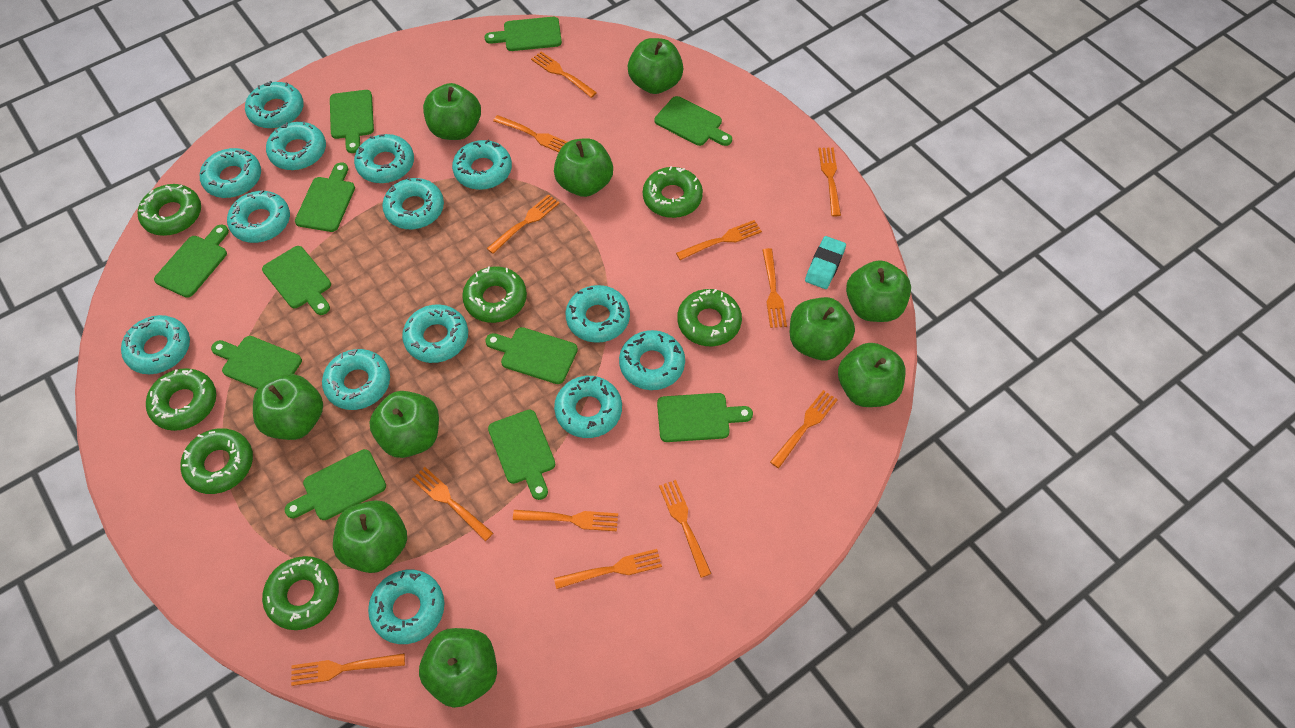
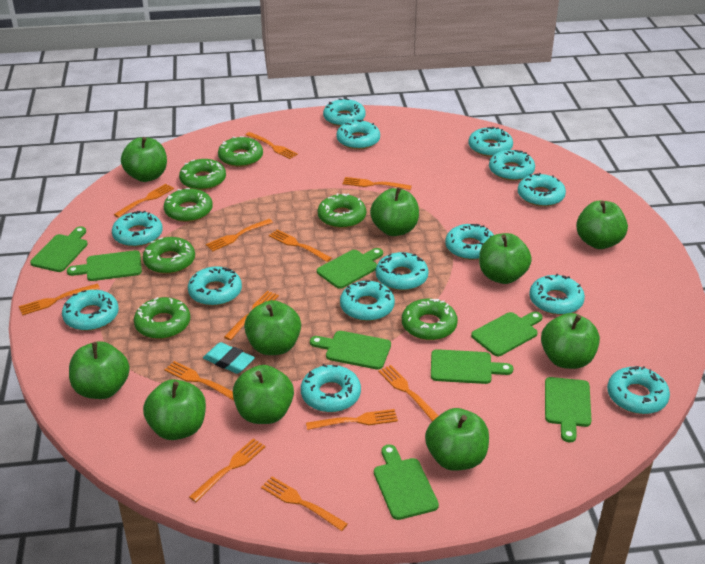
green cutting board: [154,225,229,298] [211,336,302,389] [262,246,331,315] [285,449,386,520] [295,162,355,232] [330,90,374,153] [485,17,562,51] [485,327,578,384] [488,410,555,500] [654,96,732,146] [657,393,753,442] = 11 -> [30,226,88,272] [67,250,142,281] [310,331,391,370] [317,248,383,289] [374,444,439,520] [431,349,513,384] [471,311,543,356] [545,377,592,442] = 8

